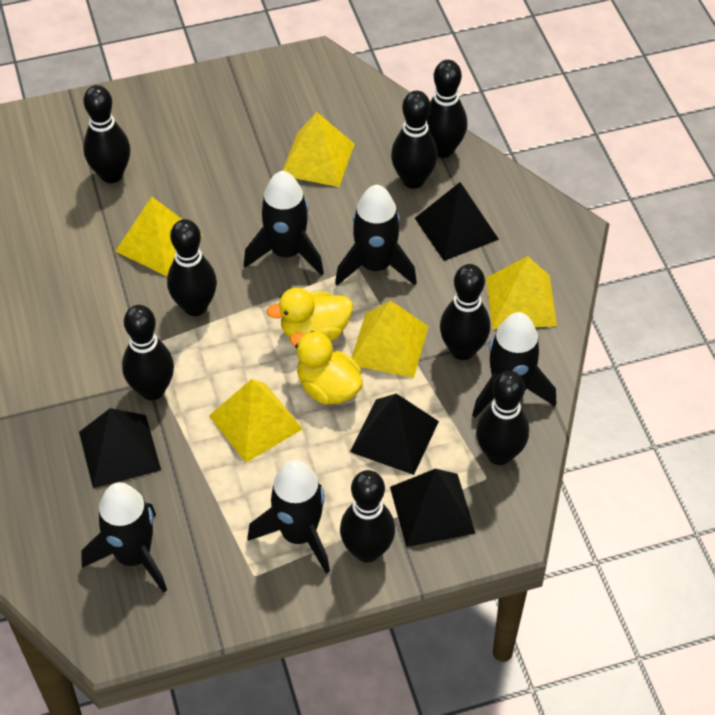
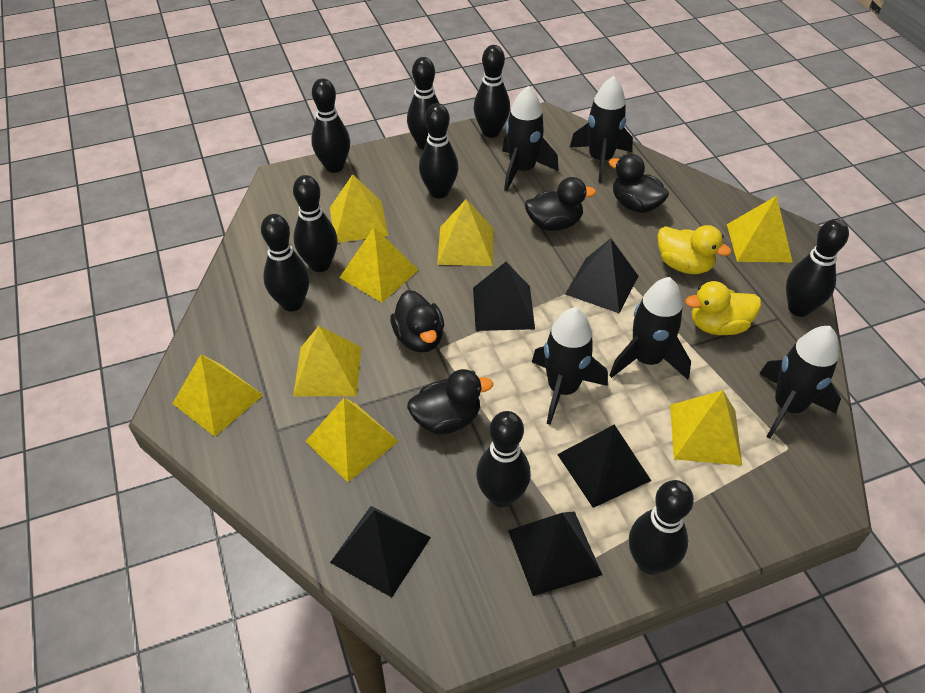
black bowling pin: [83,85,130,183] [122,305,174,400] [167,219,217,316] [340,470,395,563] [391,91,438,189] [427,60,467,158] [440,264,490,360] [476,371,529,465] = 8 -> [261,214,310,312] [293,175,338,272] [311,78,350,173] [407,57,439,150] [419,103,458,198] [474,45,510,138] [476,411,531,507] [629,480,694,574] [786,219,849,317] = 9
black duck: none = 0 -> [390,290,444,353] [407,369,493,434] [525,177,596,231] [609,154,669,213] = 4
black pyramid: [79,408,161,488] [350,394,439,475] [390,468,476,547] [415,182,499,261] = 4 -> [330,506,431,597] [473,262,535,331] [508,511,603,596] [557,424,651,508] [565,238,638,313] = 5
yellow pyramid: [115,196,203,276] [209,379,303,463] [283,112,355,187] [352,300,429,378] [486,256,557,329] = 5 -> [172,355,263,437] [293,326,361,396] [305,398,399,482] [330,174,389,243] [339,227,418,303] [437,199,494,266] [670,390,742,465] [727,196,792,262] = 8

